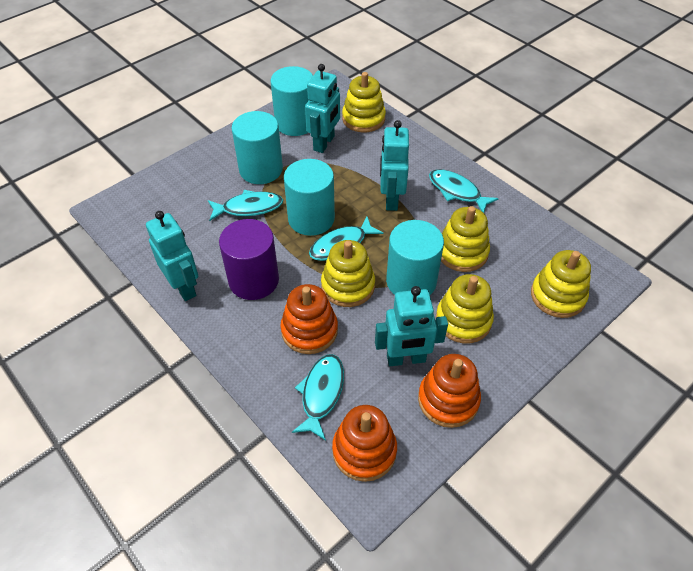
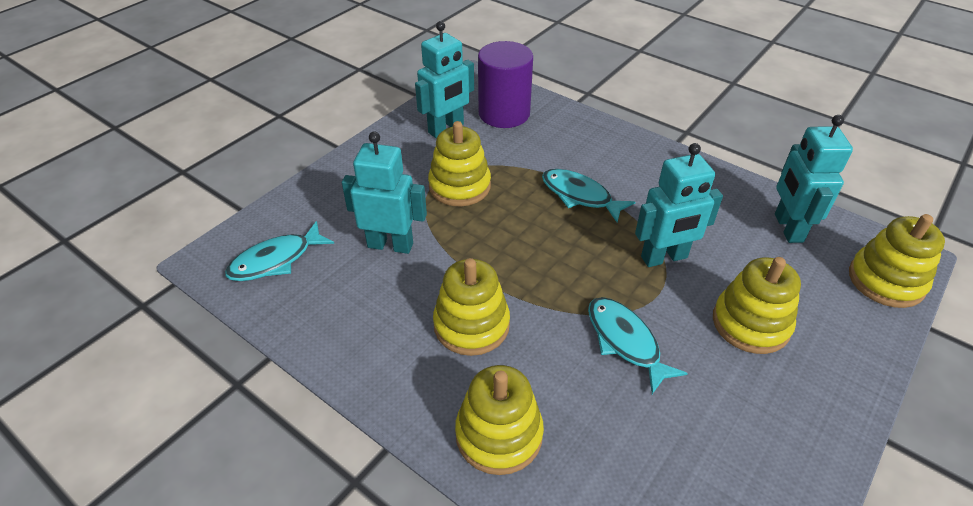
orange stacking toy: [280,284,338,354] [332,405,397,482] [418,354,481,428] = 3 -> none = 0
turquoise cylinder: [232,111,283,184] [271,66,313,136] [284,159,335,236] [386,220,444,295] = 4 -> none = 0
turquoise fish: [208,190,283,221] [292,354,344,440] [309,217,383,261] [429,169,499,213] = 4 -> [225,221,334,281] [542,169,635,222] [588,297,688,394] = 3

